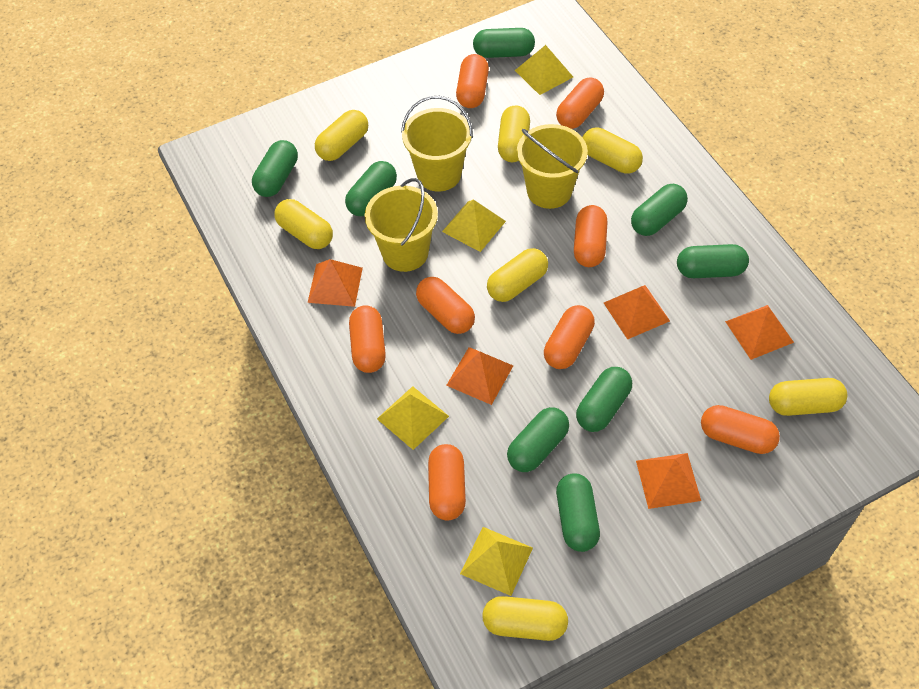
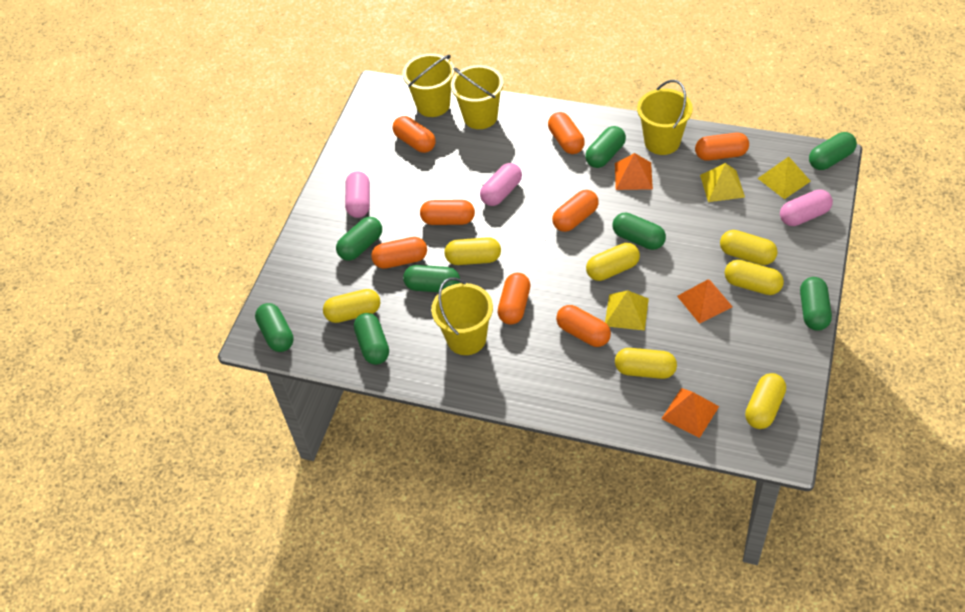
orange pyramid: [308,259,363,307] [446,347,513,405] [604,285,670,339] [636,453,701,509] [725,305,794,360] = 5 -> [615,153,653,190] [661,388,719,438] [677,279,733,324] = 3
pink capsule: none = 0 -> [345,171,370,218] [480,163,522,206] [780,189,833,226] = 3
yellow bucket: [365,178,438,272] [401,96,473,192] [517,124,588,209] = 3 -> [402,54,455,117] [431,277,493,355] [451,65,504,129] [637,80,693,155] = 4
yellow pyramid: [377,386,449,450] [442,200,506,252] [460,527,533,596] [515,45,573,95] = 4 -> [605,290,649,331] [700,163,745,202] [757,157,811,199] = 3

